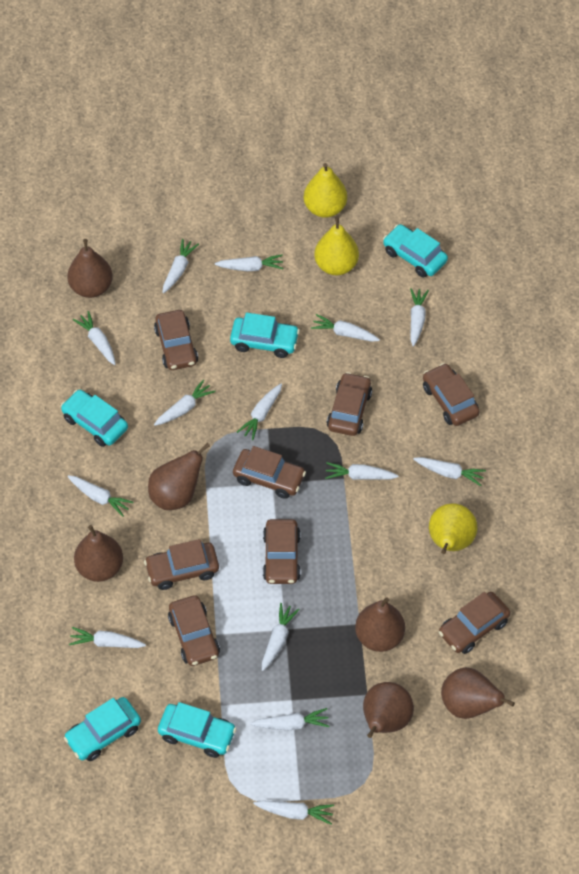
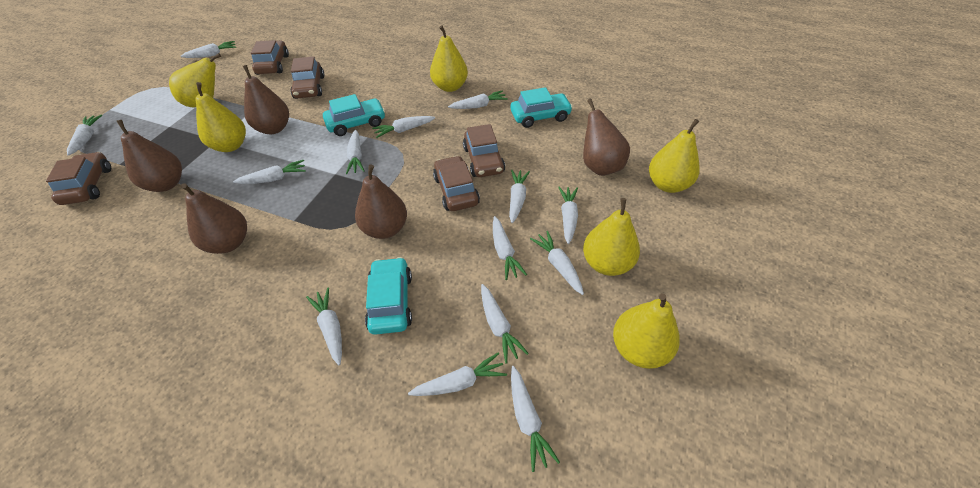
brown car: [144,539,219,590] [154,310,198,370] [168,595,220,666] [233,446,306,499] [263,519,301,584] [326,372,372,436] [423,363,480,426] [439,592,510,654] = 8 -> [46,152,111,205] [251,40,289,75] [291,56,324,99] [433,156,480,211] [463,124,505,177] = 5
brown pear: [67,239,113,298] [74,525,123,582] [148,443,210,510] [355,597,405,652] [363,682,414,738] [441,667,515,719] = 6 -> [117,120,182,192] [181,183,247,254] [243,65,289,134] [355,164,407,239] [583,99,630,176] = 5
turquoise car: [61,390,128,447] [64,697,141,761] [158,702,237,758] [230,313,300,358] [383,224,448,278] = 5 -> [323,94,385,136] [365,257,412,335] [511,87,573,128] = 3
yellow pear: [304,163,347,218] [314,216,359,275] [429,503,478,554] = 3 -> [169,53,221,107] [195,82,246,152] [430,25,468,92] [583,198,640,276] [613,294,680,369] [649,119,700,193] = 6

